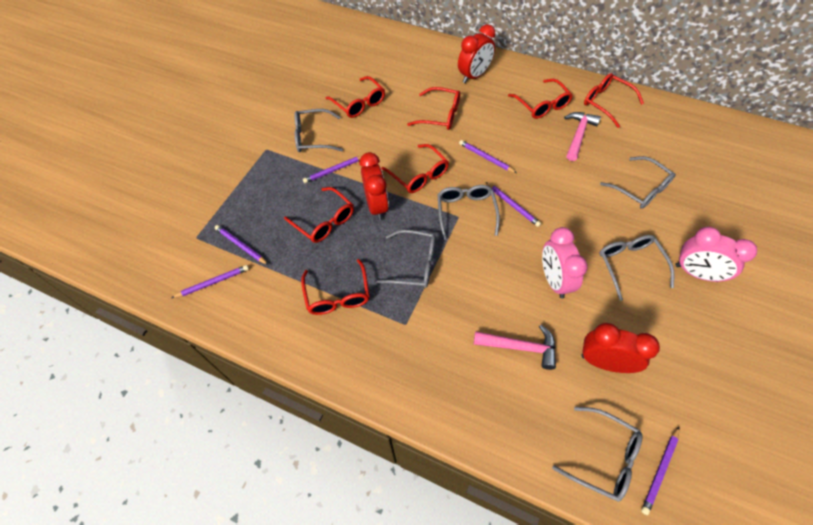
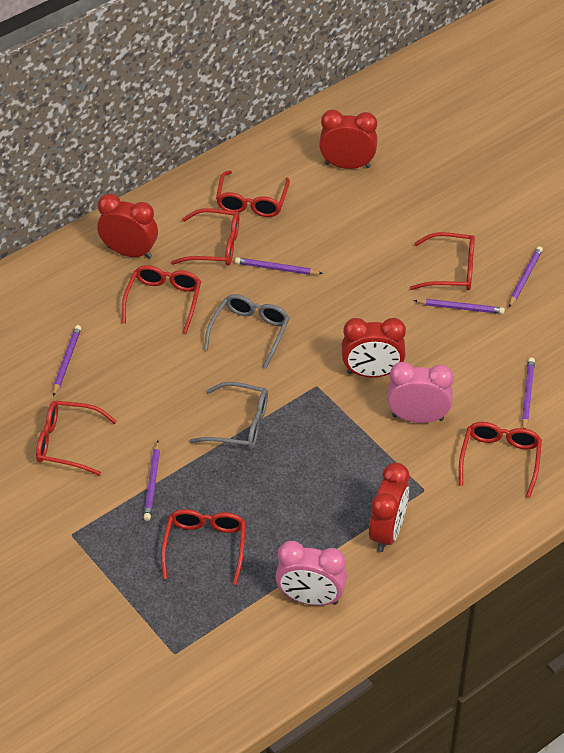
grey glasses: [294,109,343,152] [375,230,436,288] [438,185,500,240] [552,407,642,502] [599,235,674,301] [600,156,676,209] = 6 -> [190,382,268,449] [204,294,290,369] = 2
pink hammer: [474,325,556,370] [564,112,601,161] = 2 -> none = 0
red clock: [359,152,389,220] [458,24,495,83] [581,323,660,373] = 3 -> [97,193,158,259] [319,110,378,169] [342,318,406,377] [369,463,409,552] = 4

